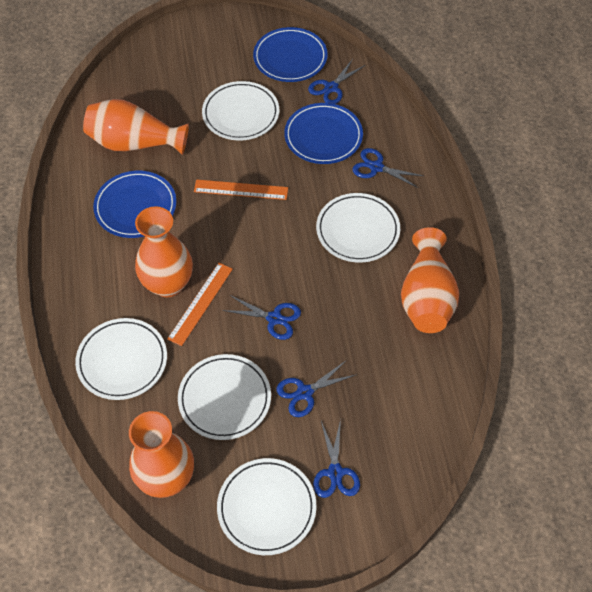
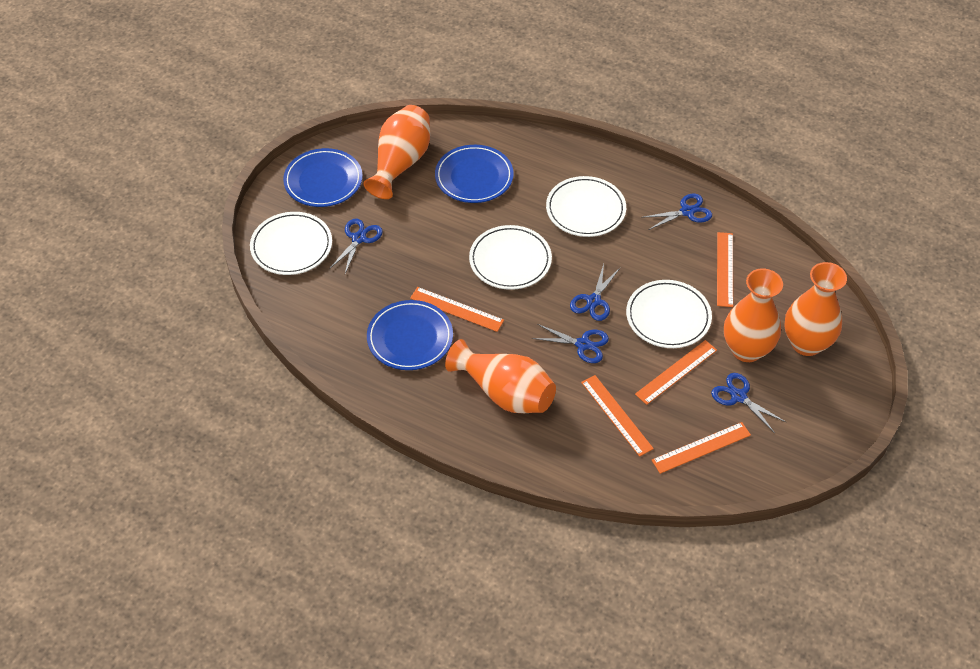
orange ruler: [167,263,233,346] [194,179,288,200] = 2 -> [410,287,504,332] [581,375,654,457] [635,340,717,405] [652,422,751,474] [717,232,733,307] = 5
white plate: [75,318,167,400] [178,354,271,440] [202,81,279,141] [217,458,316,555] [316,193,400,263] = 5 -> [250,212,332,275] [469,225,552,290] [546,176,626,237] [626,280,712,348] = 4

